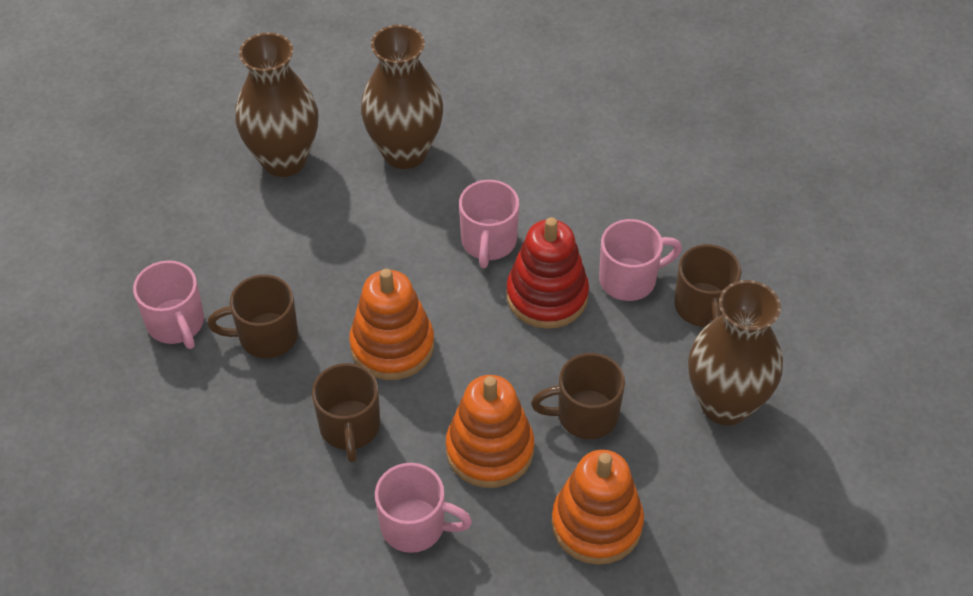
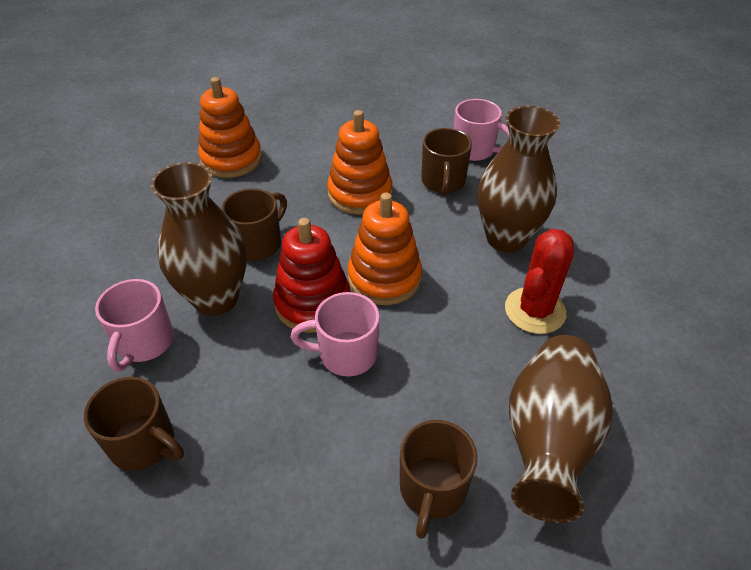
pink mug: [133,260,204,349] [375,463,472,553] [459,180,519,268] [599,219,682,301] = 4 -> [95,279,174,372] [290,292,380,376] [454,99,509,161] = 3
red cactus: none = 0 -> [505,229,574,334] = 1

